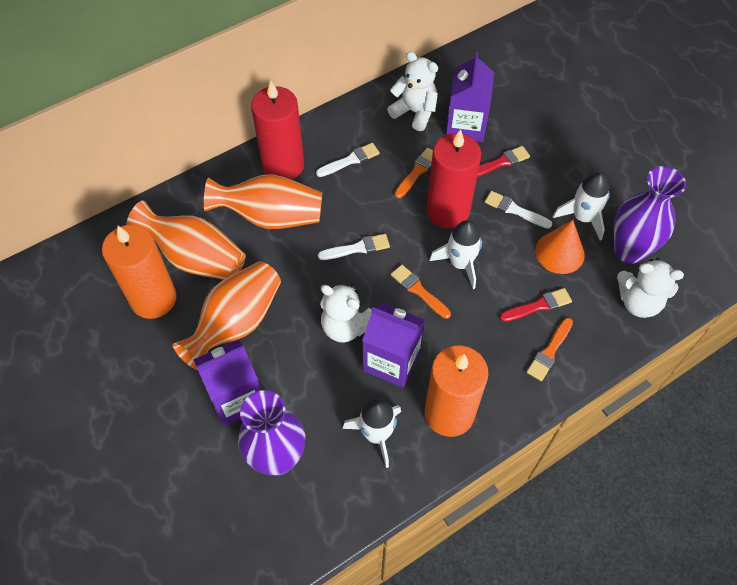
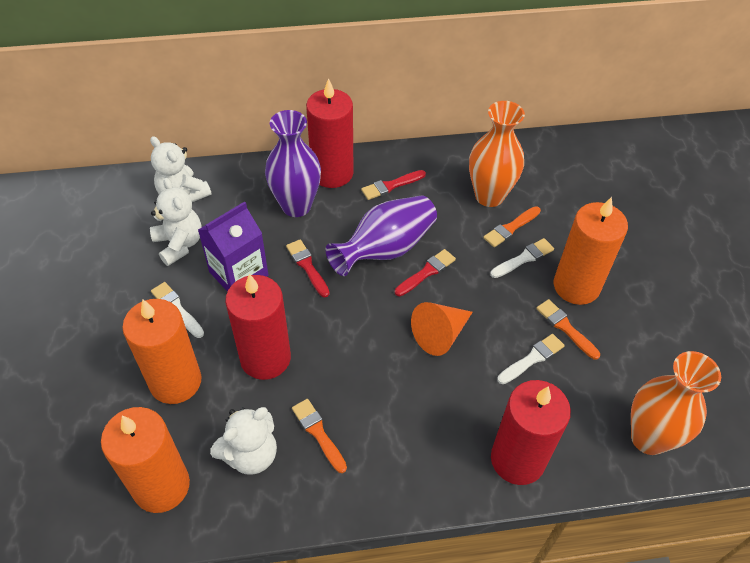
orange candle: [102,225,177,319] [425,346,488,437] = 2 -> [101,407,190,513] [122,299,201,404] [554,197,628,305] = 3
orange vase: [126,201,246,280] [173,261,281,370] [204,174,322,229] = 3 -> [469,101,525,207] [631,351,721,455] = 2
purple carton: [193,339,261,426] [362,303,425,388] [446,52,494,142] = 3 -> [198,202,268,292] = 1
red brush: [477,146,530,177] [500,288,572,322] = 2 -> [286,239,330,297] [361,170,426,200] [395,249,456,296] = 3
red candle: [251,80,304,180] [426,129,481,228] = 2 -> [225,274,291,380] [306,78,354,188] [491,380,571,485] = 3
white rocket: [343,399,401,468] [429,220,482,289] [553,173,610,240] = 3 -> none = 0

